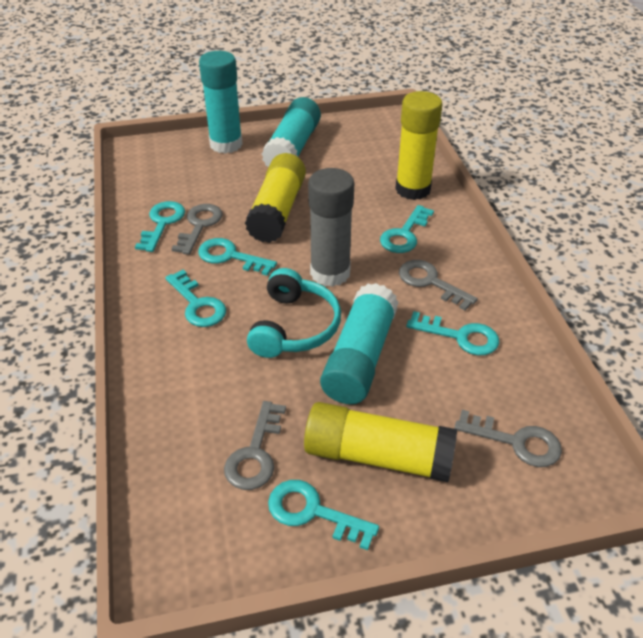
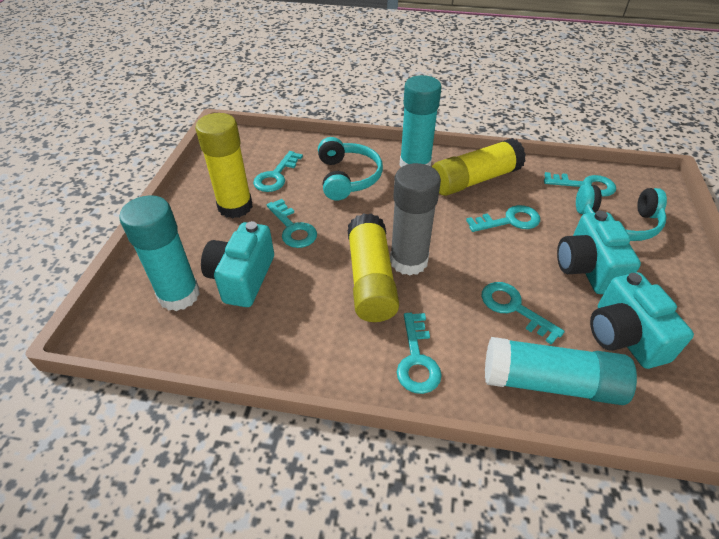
grey key: [172,204,223,255] [224,401,286,490] [399,260,478,311] [454,410,562,467] = 4 -> none = 0
turquoise camera: none = 0 -> [201,221,274,307] [557,211,641,294] [590,272,694,369] = 3
turquoise headphones: [247,268,341,358] = 1 -> [318,137,383,200] [576,185,667,241] = 2

